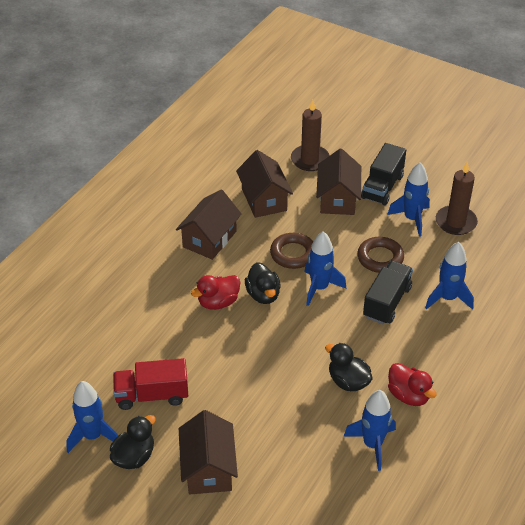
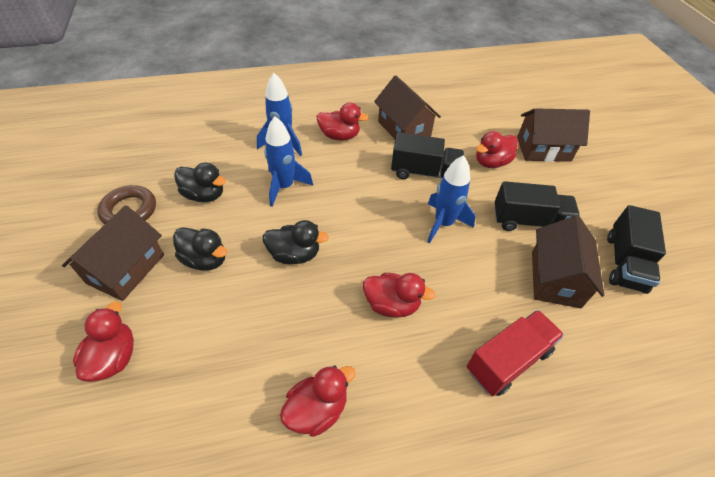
black truck: [361,143,406,206] [363,261,413,324] = 2 -> [391,132,464,179] [494,181,580,231] [607,205,666,294] = 3
blue rocket: [66,381,118,453] [304,231,346,306] [344,390,396,471] [387,162,430,237] [425,242,474,310] = 5 -> [257,73,302,156] [264,116,313,207] [427,155,476,243] = 3
brown candle: [291,100,330,171] [436,162,478,235] = 2 -> none = 0
brown ring: [270,233,313,269] [357,237,404,273] = 2 -> [97,185,156,224] = 1
red duck: [191,275,240,310] [388,363,436,406] = 2 -> [73,301,134,382] [280,365,356,437] [317,103,368,141] [363,273,436,317] [476,131,518,168] = 5

